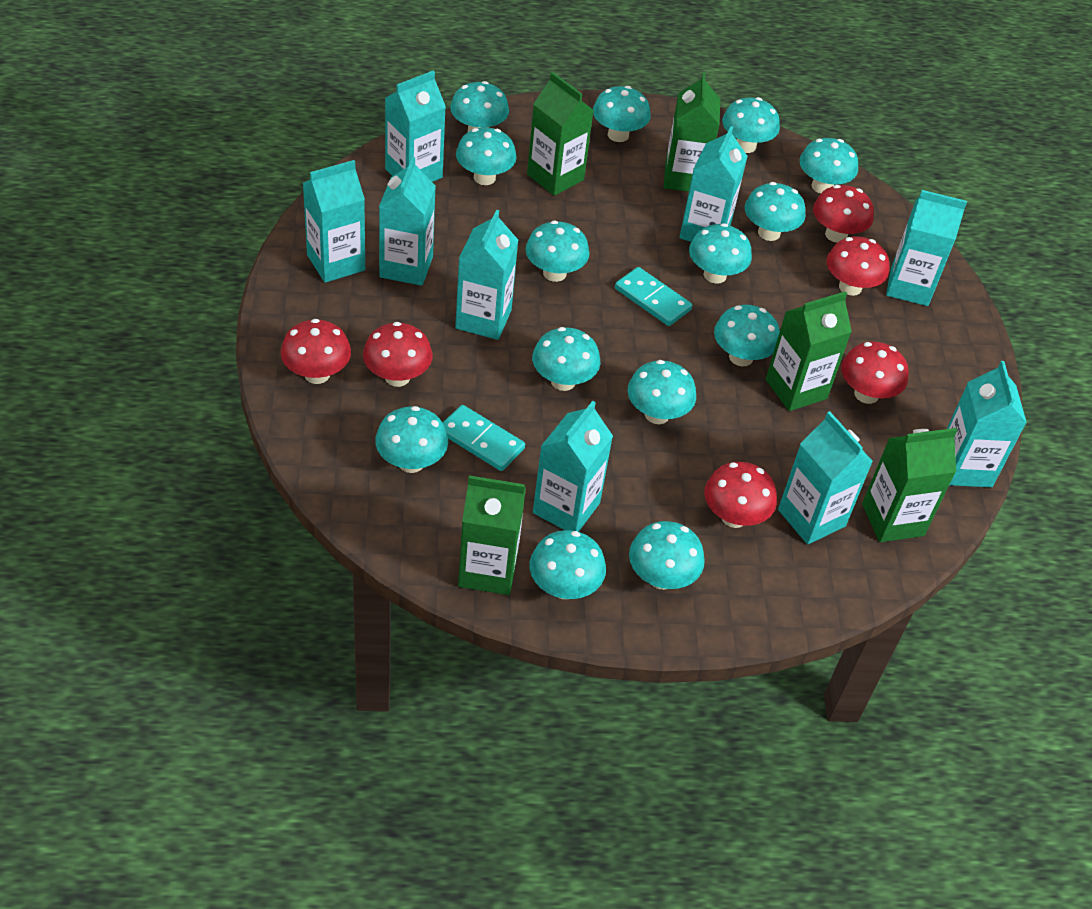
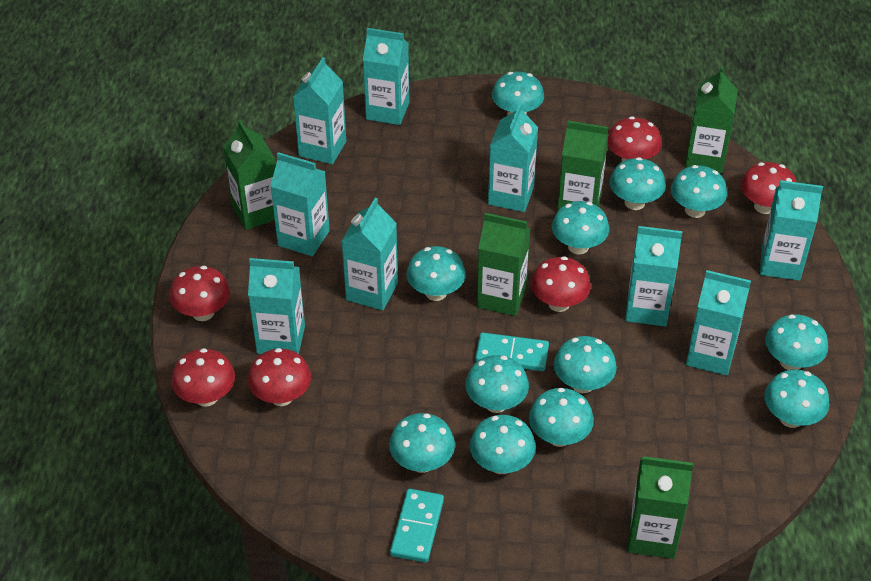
turquoise mushroom: [375,406,448,473] [450,81,509,132] [456,127,517,185] [525,221,590,282] [530,530,606,599] [532,327,600,391] [593,86,651,142] [627,360,696,424] [629,521,705,590] [689,223,752,284] [714,305,780,366] [722,97,780,153] [745,182,805,241] [799,138,858,194] = 14 -> [389,413,455,473] [406,246,466,301] [465,355,529,413] [470,415,536,474] [492,72,544,116] [529,388,594,447] [552,201,609,254] [554,336,617,393] [610,157,666,210] [671,165,727,218] [764,370,829,428] [765,314,828,370] = 12

